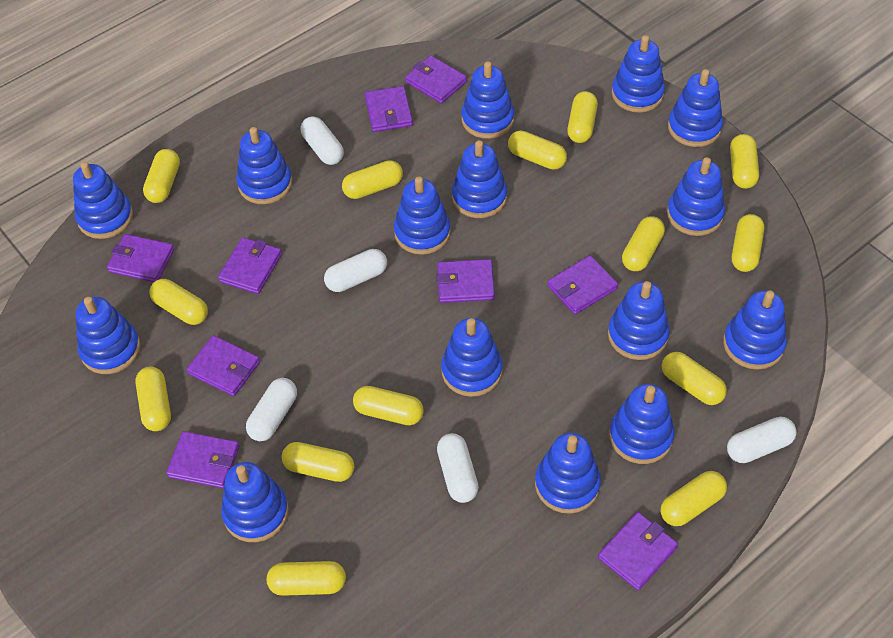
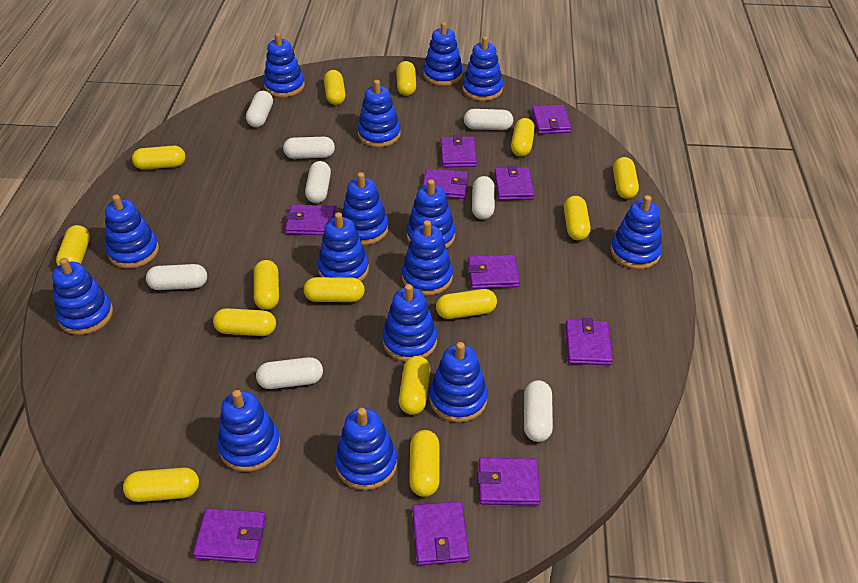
purple wallet: [107,234,174,282] [166,431,240,488] [186,335,260,396] [218,237,282,294] [365,86,413,132] [405,55,467,103] [436,259,495,303] [547,255,618,314] [598,512,678,590] = 9 -> [193,508,266,563] [285,205,336,235] [412,501,469,566] [423,168,469,199] [440,135,477,167] [468,255,520,289] [478,458,541,505] [494,165,535,200] [532,105,571,134] [565,318,613,365] = 10
white capsule: [246,378,297,441] [301,116,344,165] [324,249,387,292] [437,433,479,503] [727,417,797,463] = 5 -> [146,264,207,290] [246,91,273,127] [256,357,323,389] [283,137,335,159] [305,161,331,203] [464,109,513,130] [472,176,495,219] [524,380,553,442] = 8

